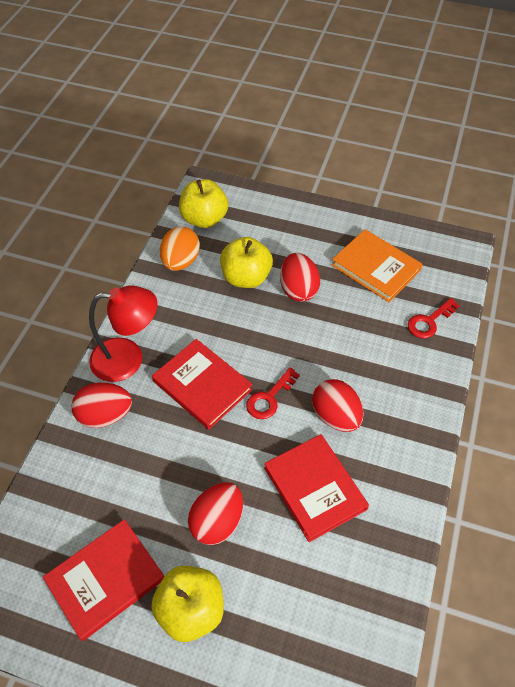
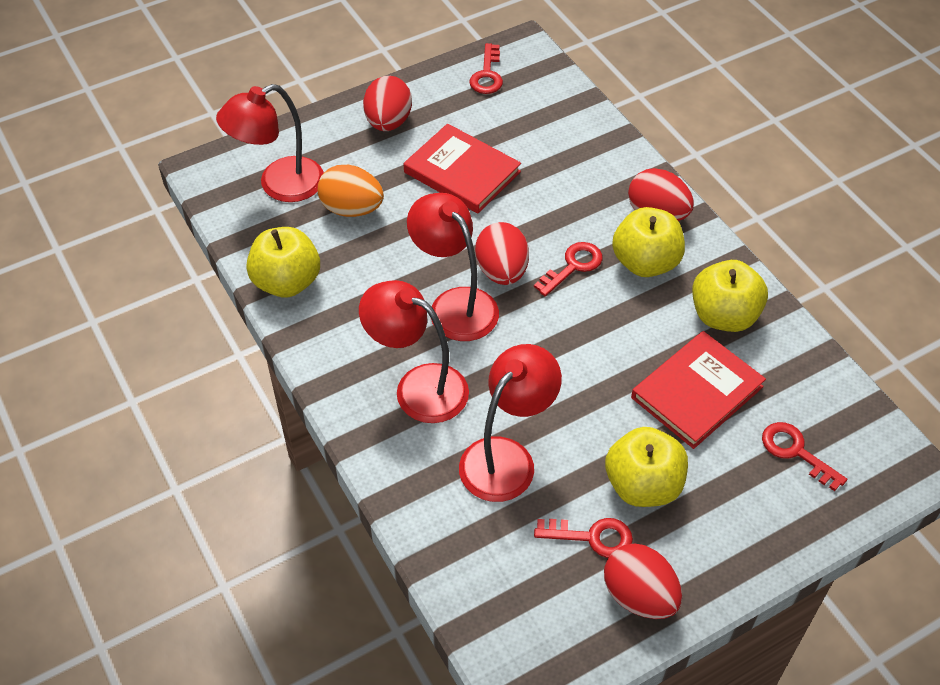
orange book: [332,229,423,302] = 1 -> none = 0
red book: [43,519,164,641] [152,339,253,430] [264,434,369,542] = 3 -> [404,123,521,214] [631,331,766,449] = 2
red key: [246,367,300,419] [408,298,460,338] = 2 -> [469,43,503,94] [534,242,603,296] [534,518,633,558] [762,422,847,491] = 4
red lamp: [89,285,158,382] = 1 -> [216,84,324,202] [359,280,469,423] [407,193,499,341] [459,344,562,502] = 4
yellow apple: [151,566,224,642] [179,179,228,228] [220,237,273,288] = 3 -> [247,227,320,297] [605,427,688,507] [612,207,685,277] [692,260,768,332] = 4

